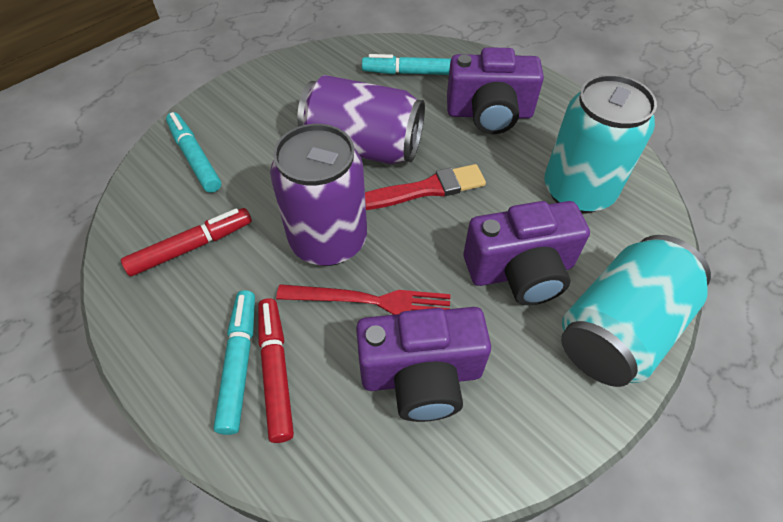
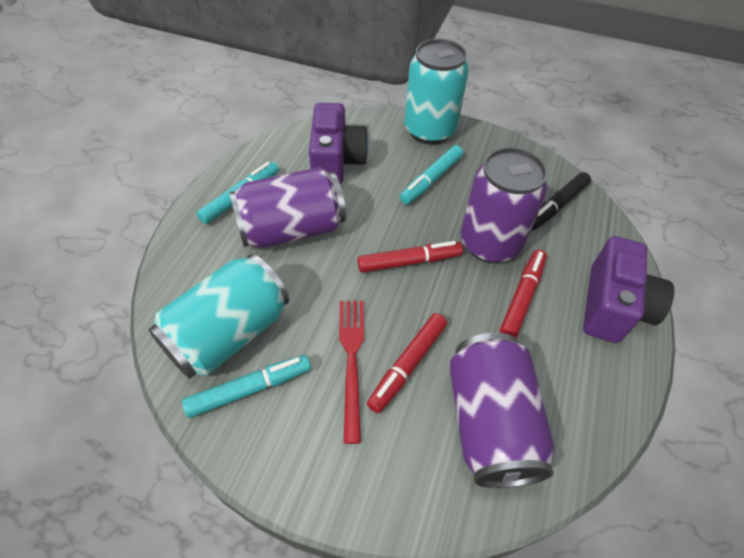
black marker: none = 0 -> [531,172,591,230] = 1
purple camera: [356,307,491,422] [447,47,544,134] [464,201,590,305] = 3 -> [309,103,369,185] [583,236,674,343] = 2
purple can: [270,124,367,266] [297,75,425,164] = 2 -> [229,167,346,248] [449,333,555,488] [460,147,548,263] = 3
red brush: [365,164,486,210] = 1 -> none = 0
red marker: [121,208,252,276] [258,298,294,443] = 2 -> [357,241,463,273] [367,313,447,413] [499,250,547,338] = 3

